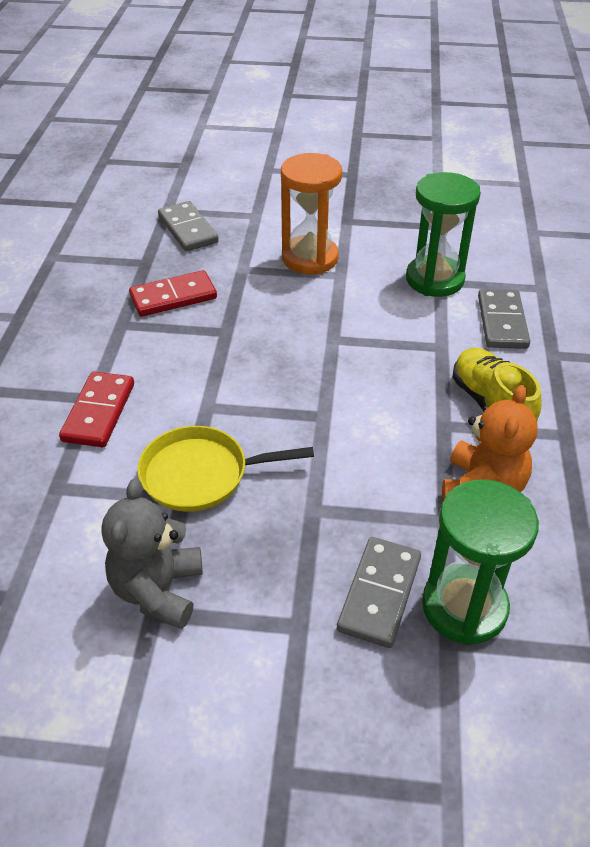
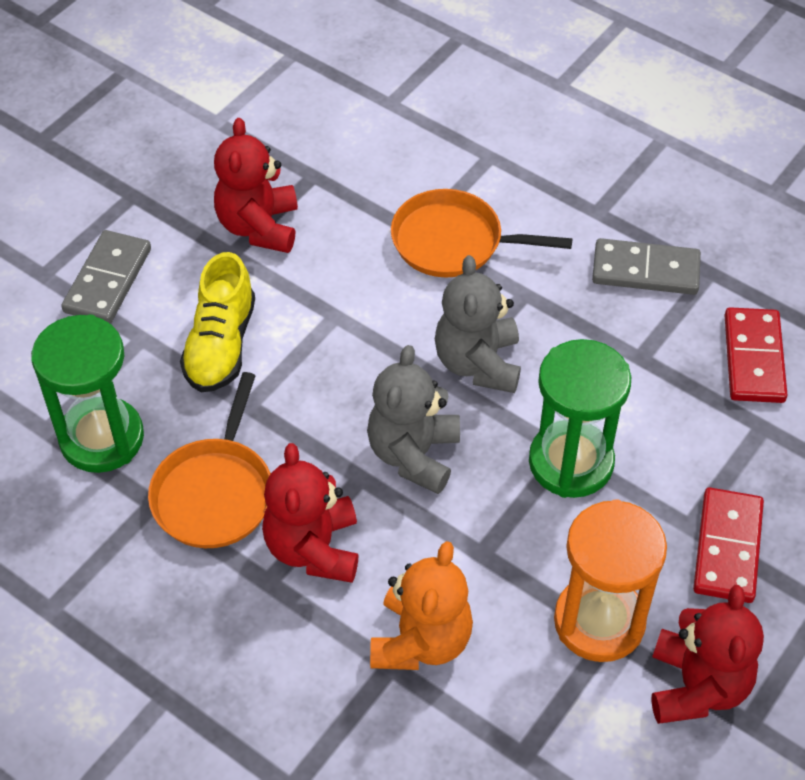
grey domino: [158,201,219,251] [337,537,421,648] [478,289,530,349] = 3 -> [61,230,151,324] [592,238,701,295] = 2
grey teddy bear: [102,479,203,629] = 1 -> [367,345,460,494] [435,255,521,393] = 2
orange pan: none = 0 -> [148,372,271,548] [391,189,572,277] = 2
red teddy bear: none = 0 -> [214,118,298,253] [262,443,359,583] [651,585,764,724] = 3
yellow pan: [137,426,314,512] = 1 -> none = 0

